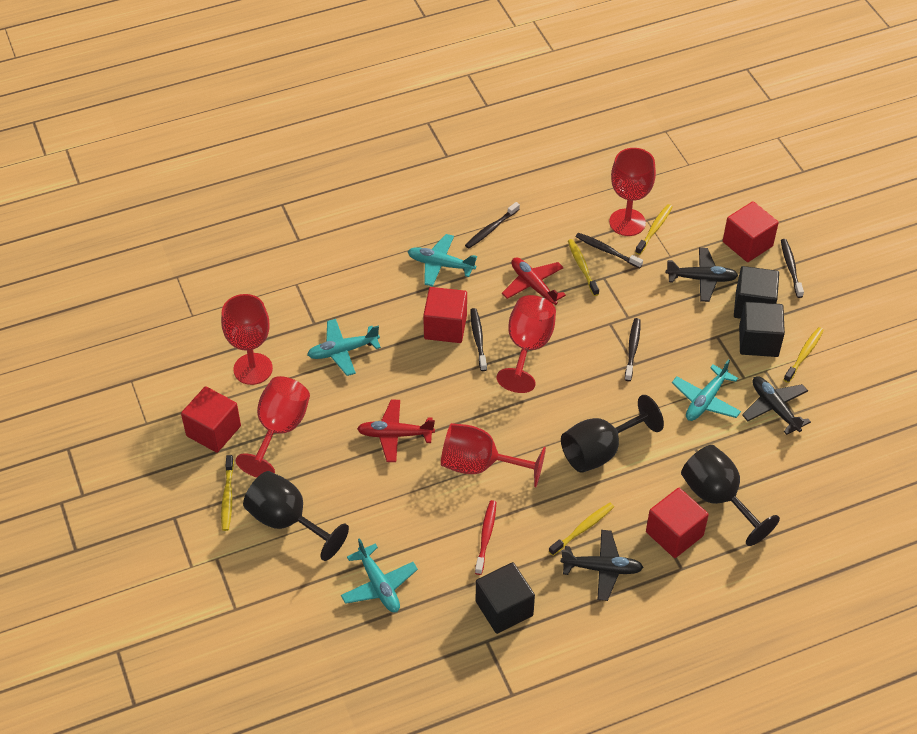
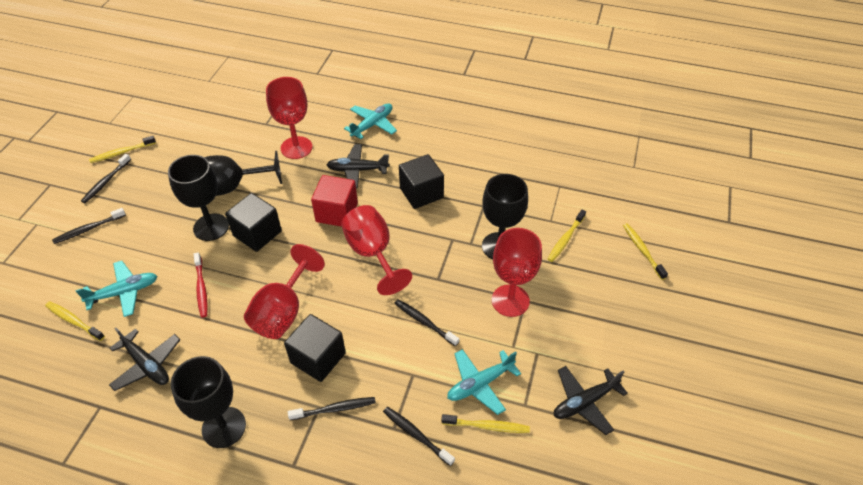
black goblet: [243,471,349,561] [561,395,664,473] [681,445,780,546] = 3 -> [168,155,229,241] [171,356,246,448] [204,151,282,196] [482,174,528,259] = 4
red cube: [181,386,241,453] [423,287,467,343] [646,488,709,558] [723,201,779,262] = 4 -> [311,175,358,227] = 1
red goblet: [221,294,273,385] [236,376,310,477] [441,423,546,487] [496,295,556,393] [609,148,656,236] = 5 -> [244,244,325,339] [266,77,312,159] [341,205,412,295] [492,228,542,317] = 4
red plane: [357,400,435,462] [502,257,566,305] = 2 -> none = 0
turquoise plane: [307,319,381,376] [341,538,418,612] [407,234,477,287] [672,359,741,421] = 4 -> [75,261,157,317] [344,104,397,139] [447,349,521,415] = 3

